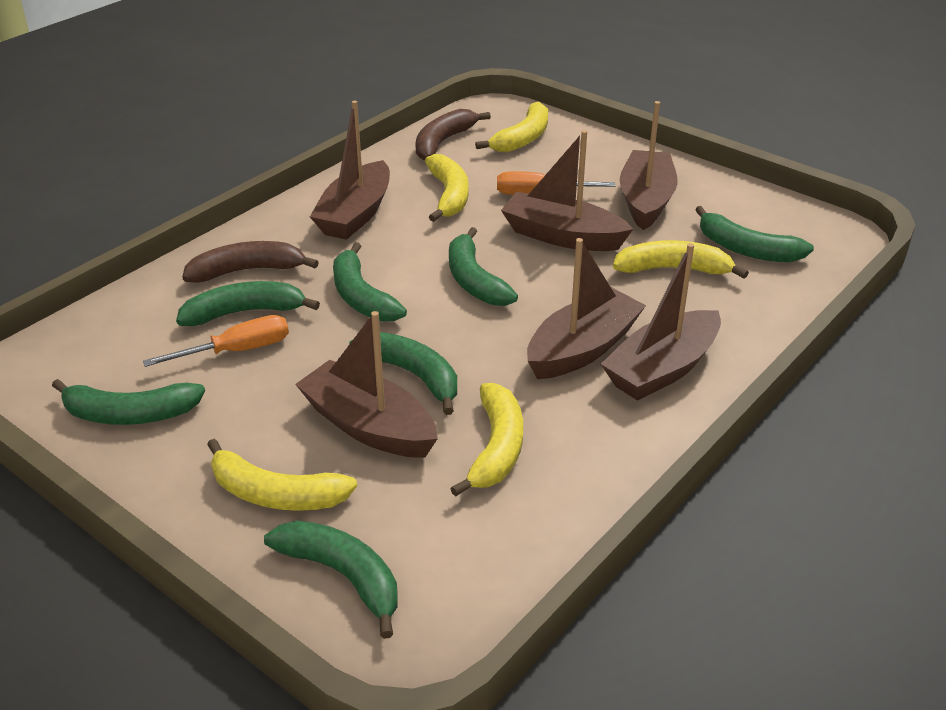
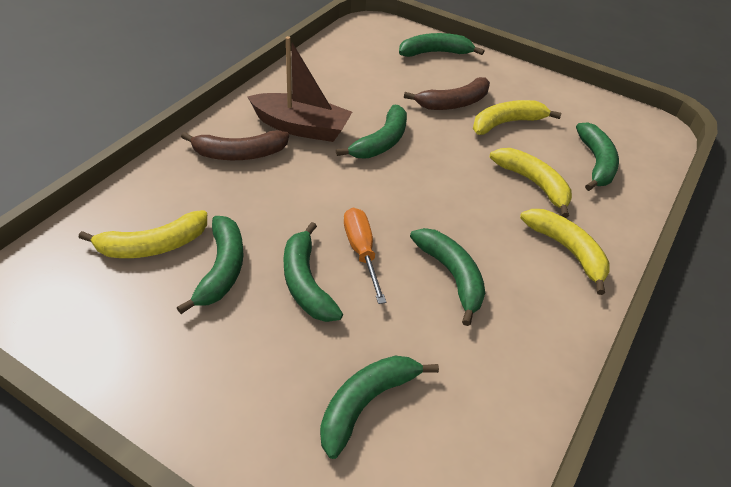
brown boat: [295,311,438,458] [310,101,390,240] [501,130,633,251] [527,238,646,379] [601,243,721,401] [620,101,678,230] = 6 -> [247,36,352,142] = 1
orange screwdriver: [143,315,289,367] [497,171,615,195] = 2 -> [344,208,386,304] = 1
yellow banana: [207,439,357,511] [425,154,469,222] [450,383,523,497] [475,101,548,152] [613,240,749,279] = 5 -> [79,210,207,258] [473,100,561,135] [490,148,572,218] [520,209,610,295] = 4

